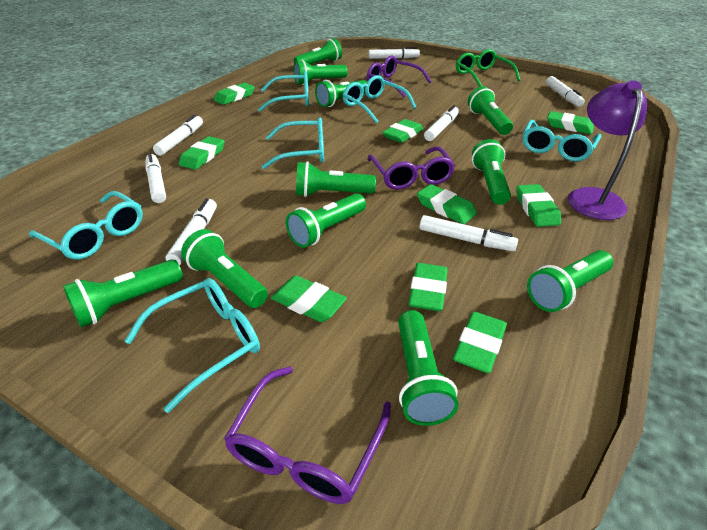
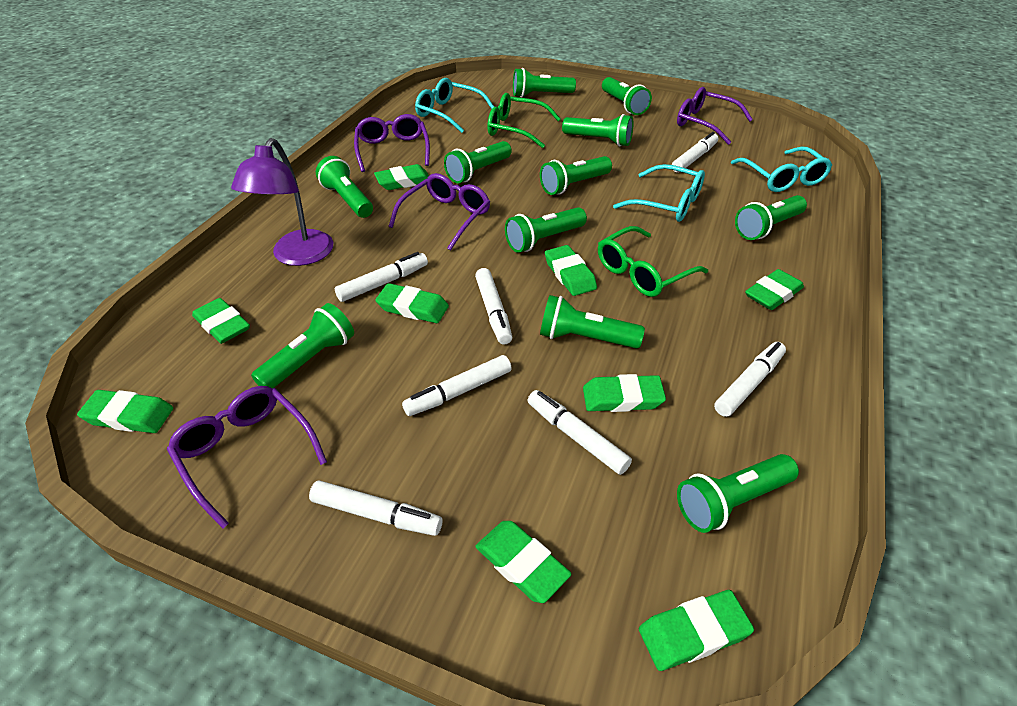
green glasses: [456,49,520,87] = 1 -> [487,93,561,148] [598,226,708,297] = 2
purple glasses: [224,366,391,504] [367,56,432,97] [367,147,455,190] = 3 -> [167,386,327,528] [354,114,430,172] [389,173,490,251] [677,87,753,145] = 4
turquoise glasses: [29,191,143,260] [125,278,260,413] [258,71,309,111] [262,117,324,169] [343,75,416,124] [523,120,601,161] = 6 -> [415,78,494,133] [613,164,705,222] [731,147,832,192] = 3

